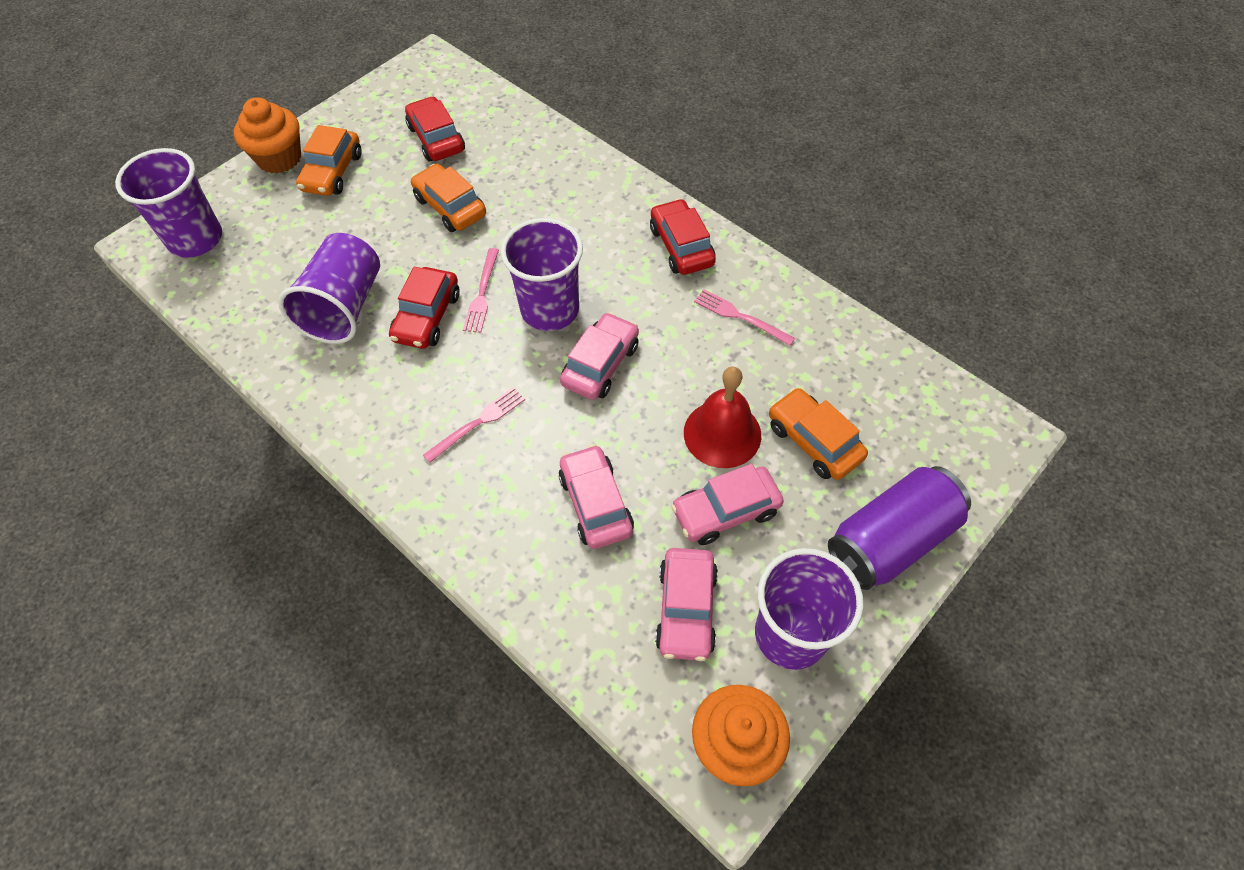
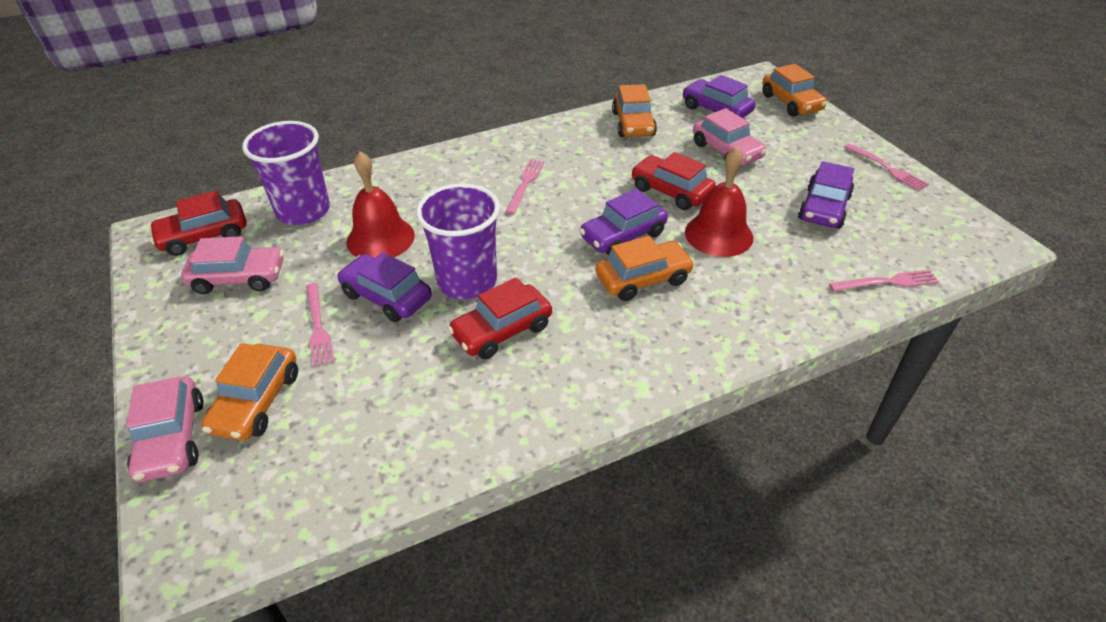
orange car: [296,125,362,196] [411,164,486,232] [769,388,868,480] = 3 -> [201,343,298,441] [596,236,695,301] [612,84,657,137] [762,64,827,117] = 4
orange cupcake: [234,97,301,174] [692,685,790,786] = 2 -> none = 0
pink car: [559,445,634,549] [560,312,639,400] [655,548,718,661] [671,464,784,545] = 4 -> [126,377,203,482] [181,236,284,294] [693,108,767,166] = 3
pink fork: [423,387,525,463] [463,248,499,333] [694,289,795,346] = 3 -> [306,283,334,367] [506,159,545,214] [829,270,939,291] [844,143,929,191] = 4
purple can: [828,466,971,590] = 1 -> none = 0
purple car: none = 0 -> [337,252,432,322] [579,189,668,255] [683,75,756,118] [798,161,854,229] = 4
purple cup: [115,148,222,258] [278,233,380,344] [501,218,583,331] [755,548,863,670] = 4 -> [242,121,330,225] [416,183,500,299] = 2
red bell: [684,367,761,468] = 1 -> [346,151,415,258] [685,147,753,257] = 2

